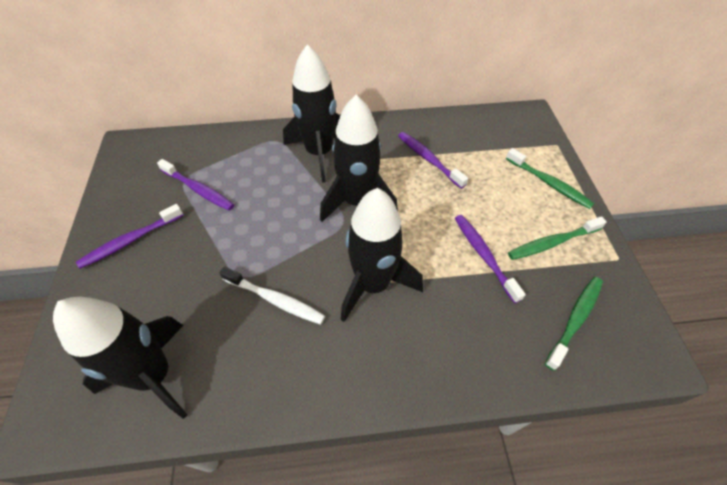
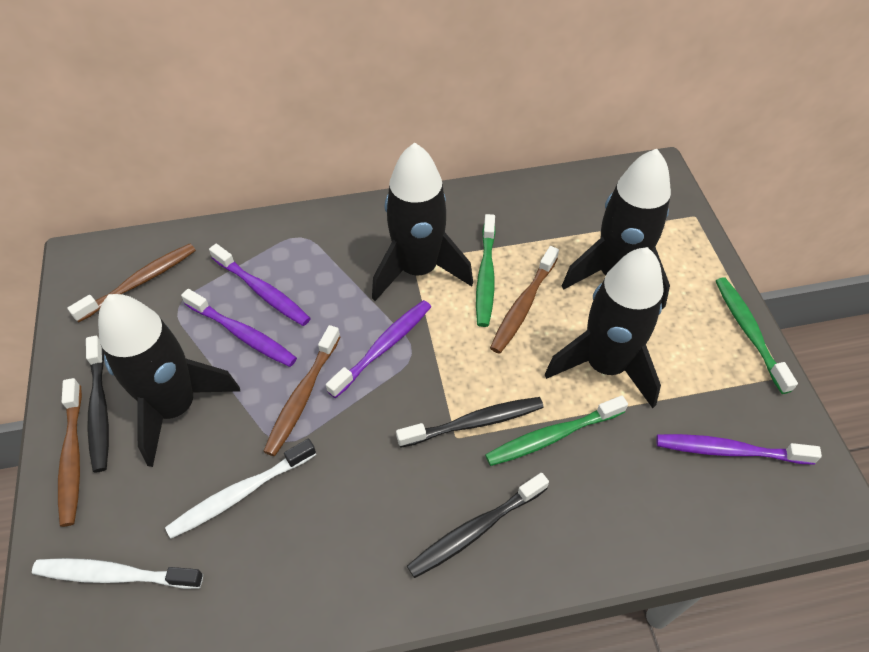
black toothbrush: none = 0 -> [86,336,109,472] [396,397,544,448] [407,473,549,578] = 3
brown toothbrush: none = 0 -> [58,378,82,527] [67,243,196,323] [263,325,341,456] [490,246,559,354] = 4
white toothbrush: [219,266,325,325] = 1 -> [32,558,203,589] [165,439,316,539] = 2

